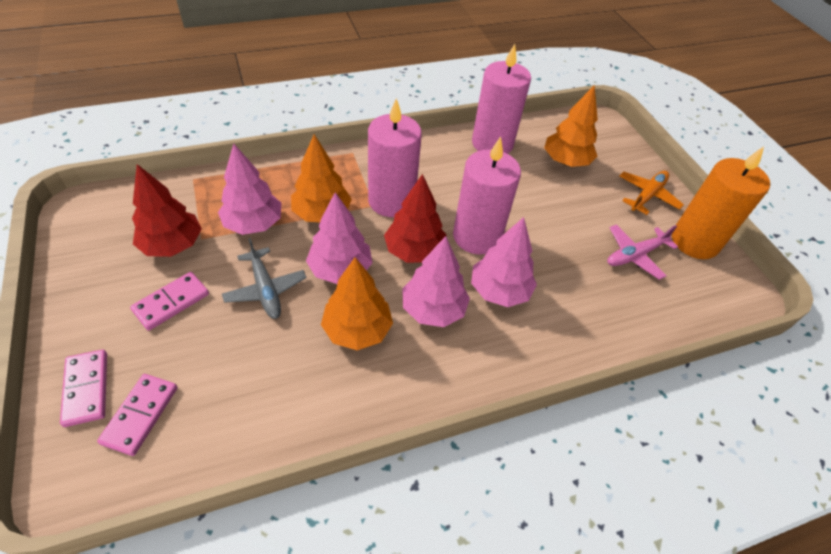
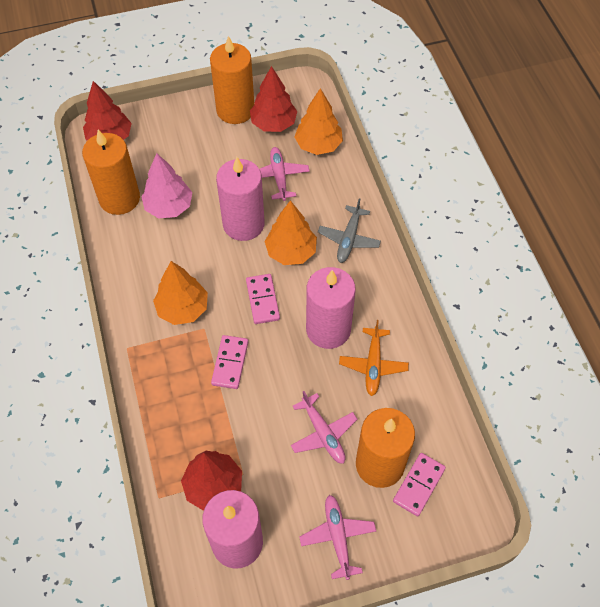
orange candle: [672,146,770,259] = 1 -> [82,130,140,215] [210,36,254,124] [356,408,415,488] = 3
pink plane: [607,224,678,280] = 1 -> [260,147,310,201] [291,391,357,464] [299,495,376,580] = 3
pink tree: [218,144,281,235] [306,192,373,284] [402,236,470,327] [471,217,537,307] = 4 -> [141,153,192,218] = 1
red tree: [132,164,202,257] [384,174,447,263] = 2 -> [83,81,132,141] [181,451,242,511] [250,66,298,132] = 3

